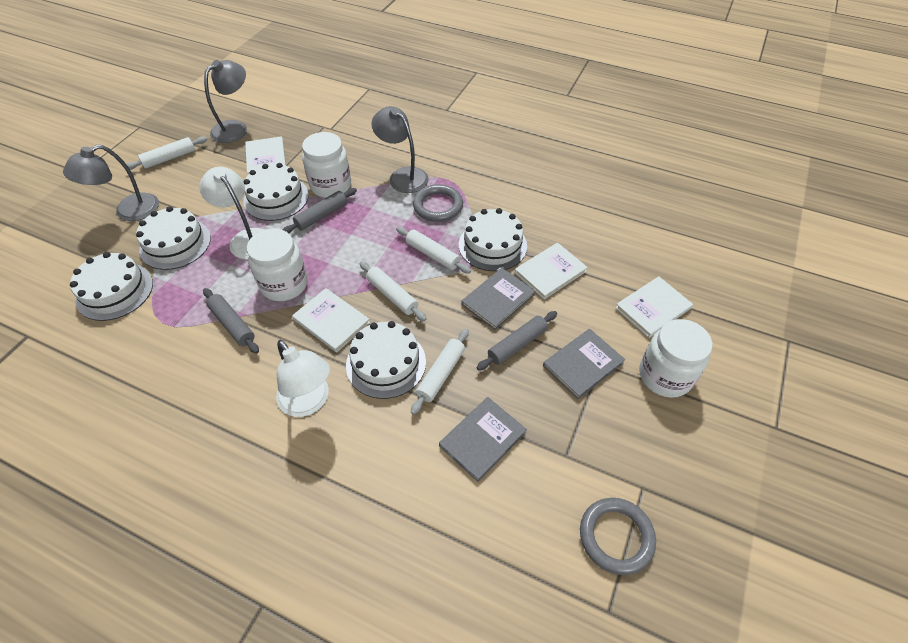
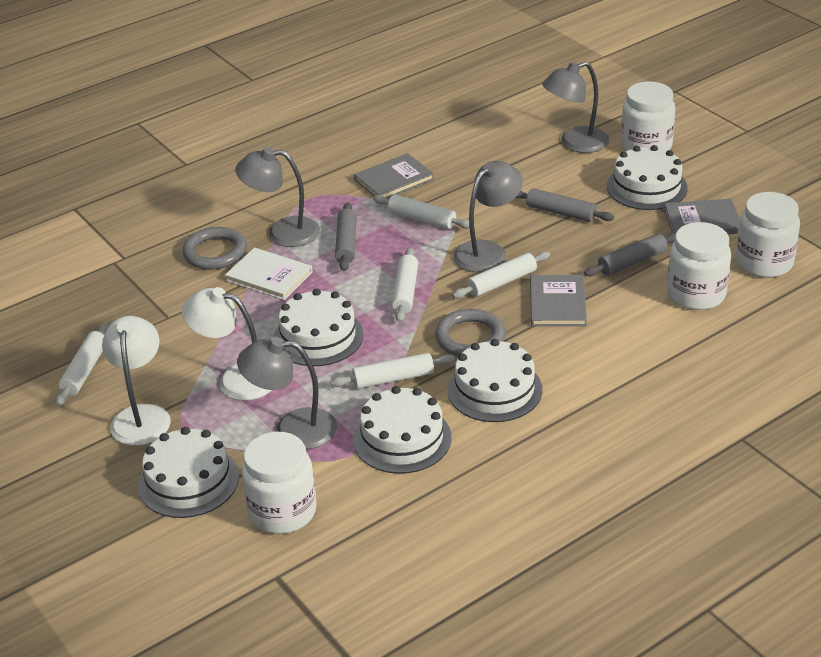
grey lamp: [63,145,159,221] [204,60,247,143] [371,106,429,193] = 3 -> [235,147,320,247] [237,337,337,450] [453,161,523,272] [542,61,609,153] = 4
white book: [245,136,286,175] [292,288,370,352] [515,243,588,299] [615,276,693,338] = 4 -> [225,247,313,300] = 1
white jar: [247,229,308,301] [302,132,351,198] [639,319,712,398] = 3 -> [242,432,317,534] [621,81,675,151] [667,222,731,310] [736,192,800,278] = 4
white rolling pin: [126,136,207,170] [359,261,427,321] [396,227,471,274] [411,329,469,415] = 4 -> [56,323,109,406] [331,353,455,389] [373,194,470,229] [392,247,418,323] [452,251,550,299] = 5

